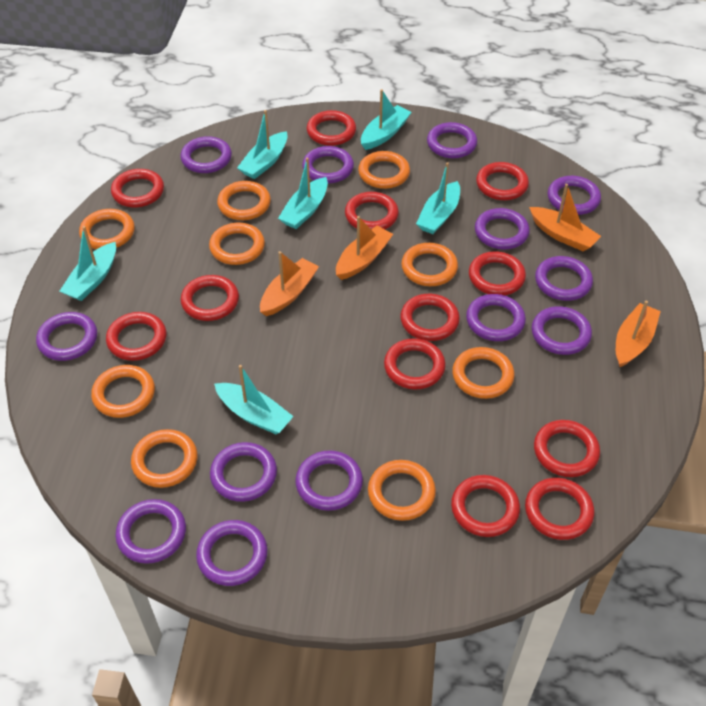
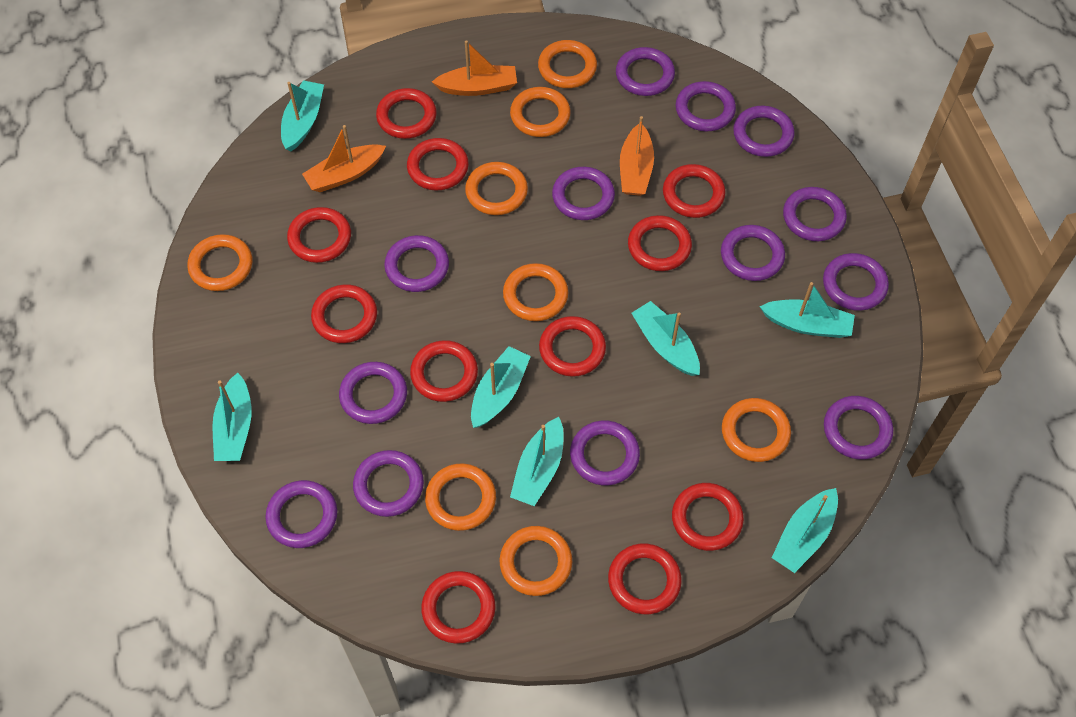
orange boat: [260,251,319,316] [336,216,393,280] [529,184,601,251] [616,301,661,367] = 4 -> [302,125,386,192] [432,40,517,96] [620,116,654,196] = 3
orange ring: [79,209,135,249] [91,365,155,418] [131,429,198,488] [209,223,265,265] [217,181,271,220] [358,151,410,189] [368,460,436,521] [401,243,458,286] [452,347,514,399] = 9 -> [187,234,252,291] [425,464,496,531] [465,162,528,215] [500,526,572,596] [503,263,568,321] [510,87,571,137] [538,40,597,88] [722,398,791,462] = 8
red ring: [106,312,166,361] [111,169,164,207] [180,275,239,321] [307,110,356,146] [345,192,399,229] [384,338,446,389] [400,294,460,341] [451,475,520,537] [469,251,526,295] [476,162,529,200] [525,478,594,540] [534,420,600,477] = 12 -> [287,207,351,263] [311,284,377,343] [376,88,437,139] [407,138,469,190] [410,340,478,402] [421,571,496,644] [539,316,606,377] [608,544,682,614] [628,215,692,271] [663,164,726,218] [672,483,744,551] = 11
turquoise boat: [60,226,116,301] [214,365,294,434] [237,110,288,179] [278,158,328,229] [361,89,412,150] [416,162,460,234] = 6 -> [213,372,252,461] [281,80,324,151] [471,346,531,428] [510,417,563,506] [631,301,700,376] [759,282,855,338] [772,488,838,573] = 7

